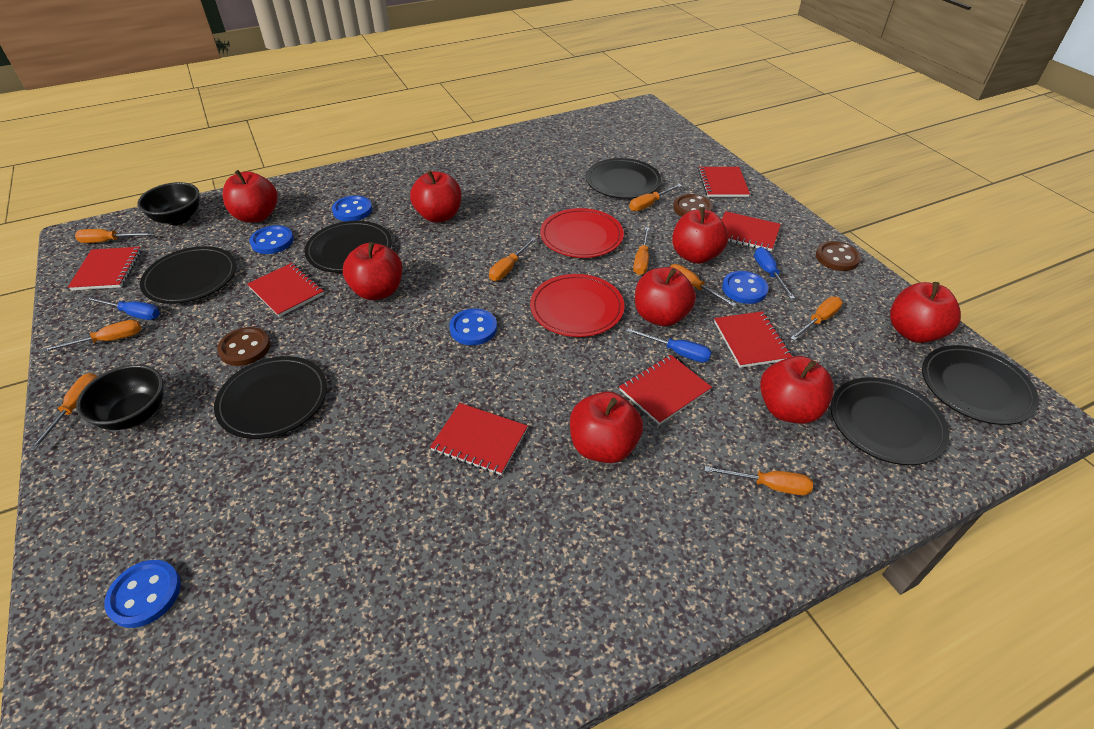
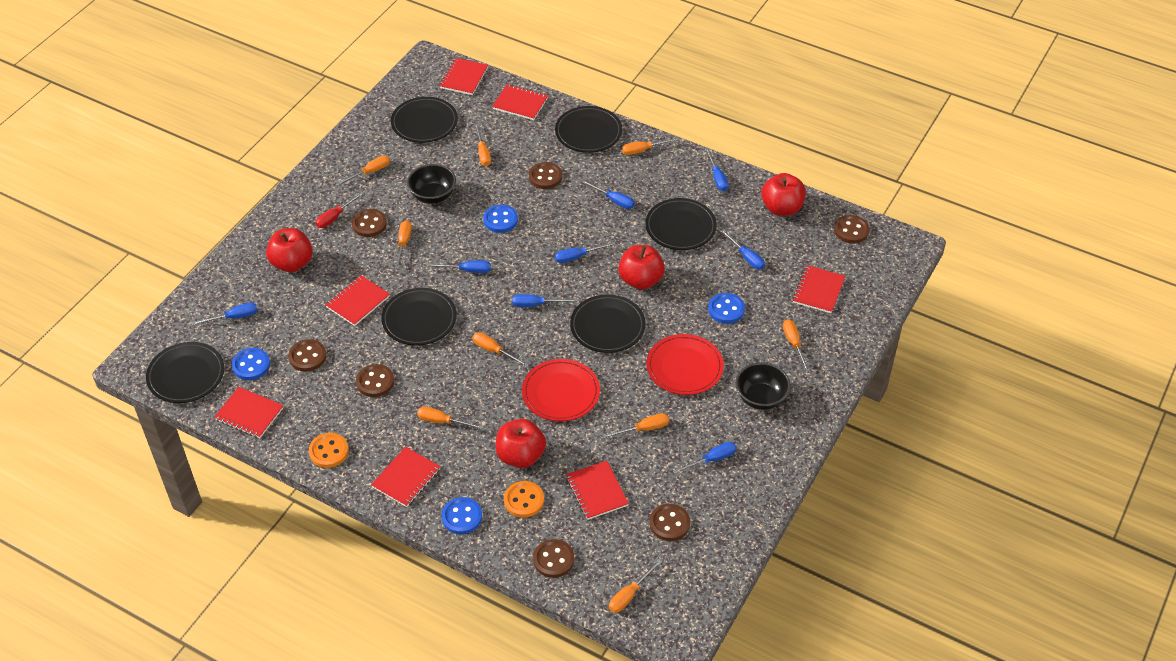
blue button: [104,560,181,628] [250,225,294,254] [332,196,372,221] [449,308,497,345] [722,271,769,304] = 5 -> [232,348,270,380] [441,497,482,534] [483,205,518,233] [708,293,745,324] = 4
blue screwdriver: [85,297,160,320] [626,328,712,362] [754,247,795,299] = 3 -> [192,303,258,325] [427,260,491,273] [512,294,577,307] [555,242,616,263] [582,180,635,209] [673,442,737,474] [705,148,729,191] [720,229,765,269] = 8
brown button: [217,327,271,366] [673,194,713,217] [816,241,861,271] = 3 -> [288,339,326,372] [352,209,387,237] [356,364,394,397] [529,162,562,189] [533,539,574,578] [649,504,690,541] [834,215,870,243] = 7
orange button: none = 0 -> [309,433,349,468] [504,481,544,518] = 2
red apple: [222,170,278,223] [343,242,402,300] [410,170,461,223] [570,391,643,463] [635,267,696,326] [672,207,728,264] [760,356,834,424] [890,282,961,343] = 8 -> [266,228,313,272] [496,419,546,468] [618,245,665,290] [761,173,806,216] = 4
red screwdriver: none = 0 -> [315,192,364,228] = 1

